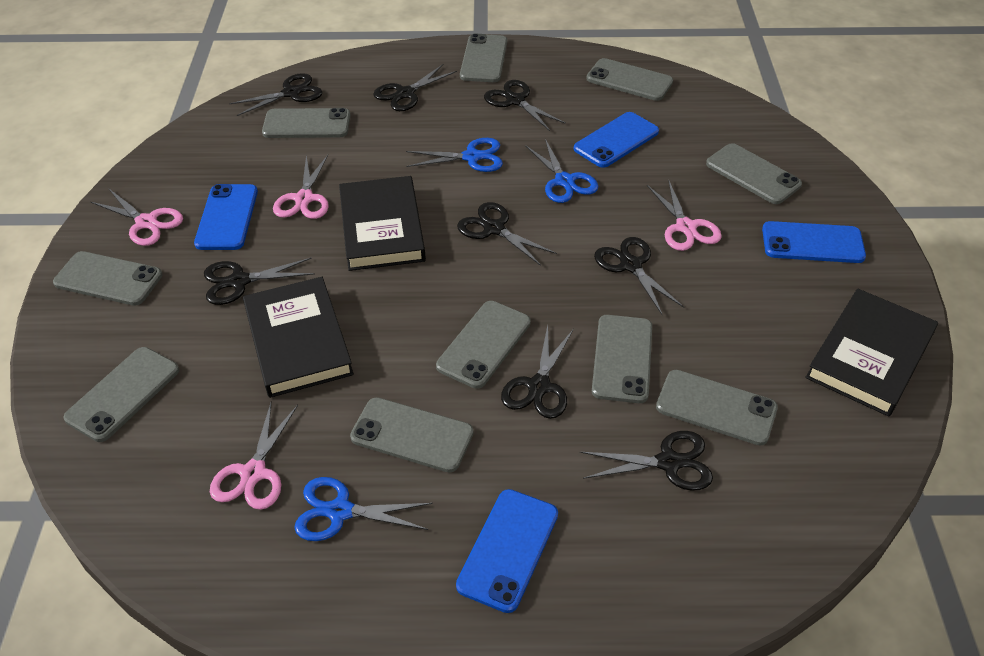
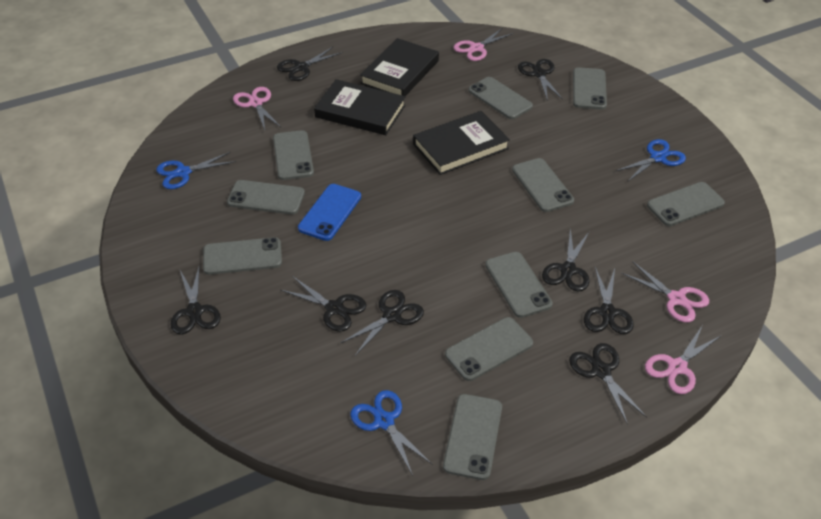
blue phone: [194,184,258,250] [456,489,558,613] [574,112,659,168] [762,221,866,263] = 4 -> [298,184,361,241] = 1

